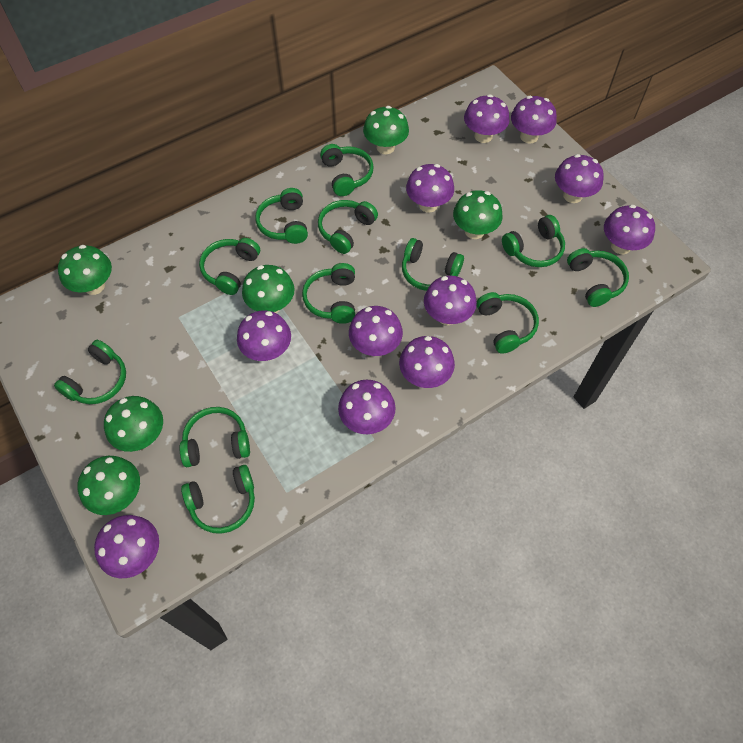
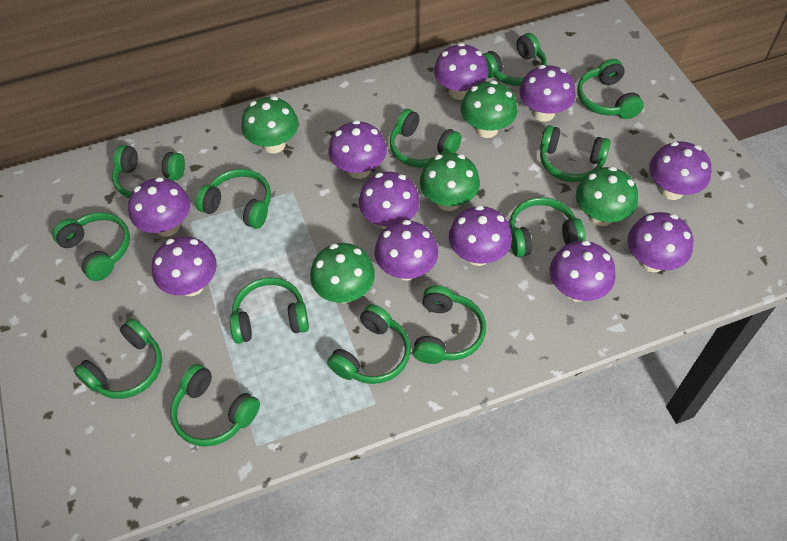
green headphones: [54,340,126,404] [179,407,250,467] [181,465,255,534] [199,238,260,295] [255,188,308,244] [302,263,355,324] [318,200,378,254] [320,144,374,196] [402,238,464,291] [476,292,539,354] [502,215,565,267] [567,248,629,307] = 12 -> [52,212,130,281] [74,318,162,399] [112,145,185,198] [170,364,260,447] [196,169,271,229] [230,277,309,344] [327,304,411,384] [390,109,462,168] [413,286,486,364] [483,33,547,86] [509,197,586,257] [540,125,611,182] [577,59,644,119] = 13
green mushroom: [58,245,112,295] [78,456,140,515] [104,396,163,452] [242,265,295,313] [363,106,409,154] [453,190,503,239] = 6 -> [242,96,298,154] [310,243,375,303] [420,153,480,211] [461,80,517,138] [576,167,638,226] = 5

